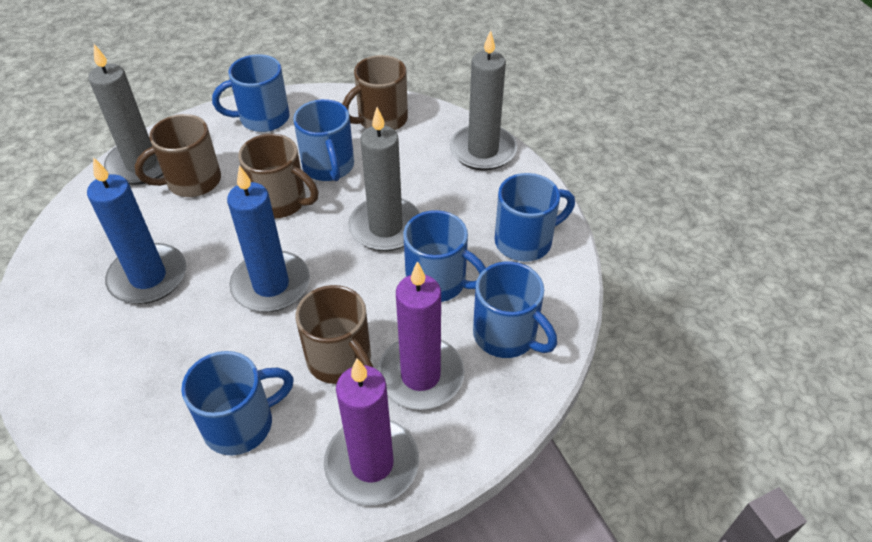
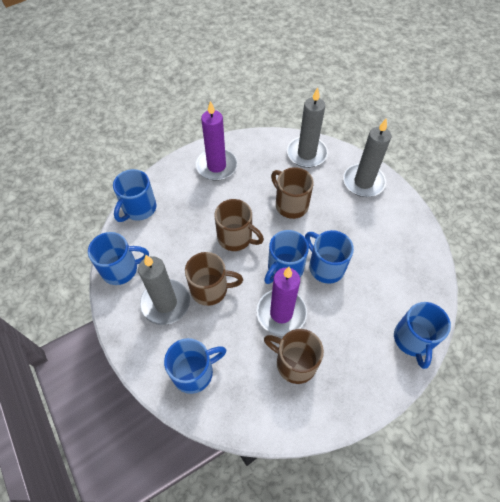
blue candle: [87,157,186,304] [227,165,310,312] = 2 -> none = 0

